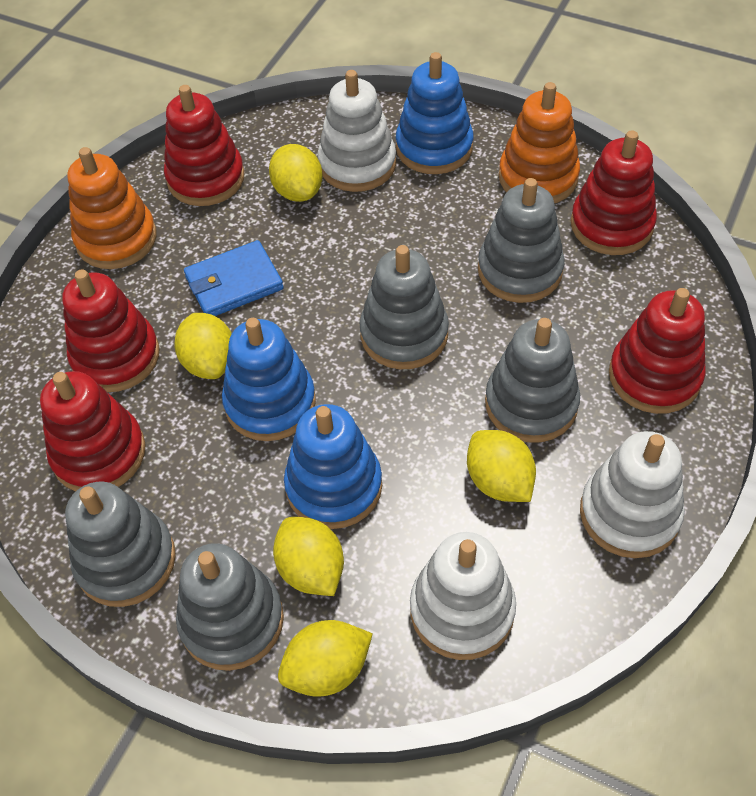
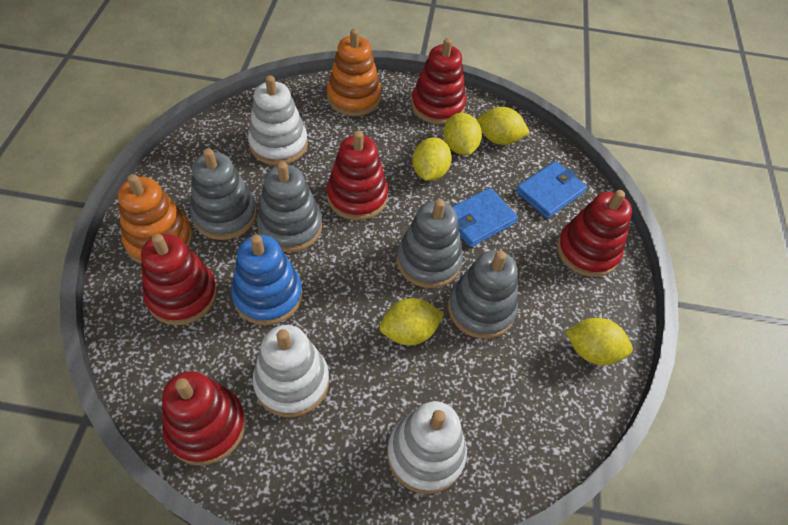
blue stacking toy: [222,318,316,441] [284,404,382,529] [396,52,473,174] = 3 -> [231,235,303,325] = 1
blue wallet: [184,240,284,316] = 1 -> [452,188,518,247] [516,161,587,219] = 2
grey stacking toy: [65,482,176,607] [176,543,284,671] [360,245,449,369] [478,178,565,303] [485,318,580,443] = 5 -> [190,148,257,240] [257,162,322,252] [397,199,463,288] [448,250,518,339] = 4

